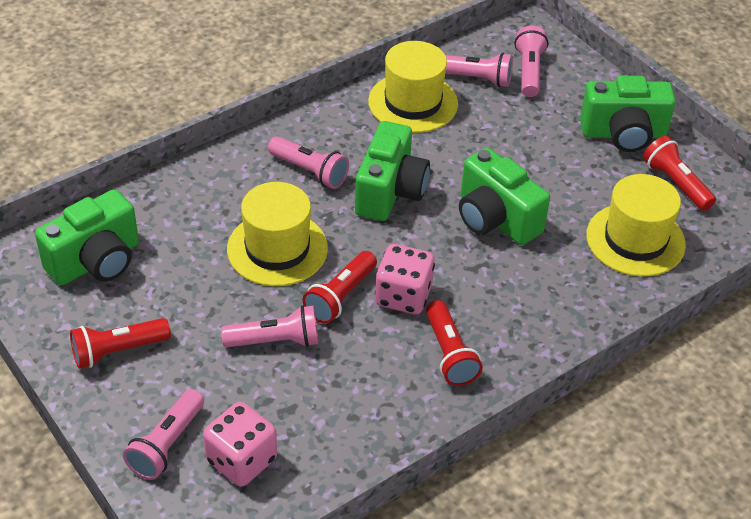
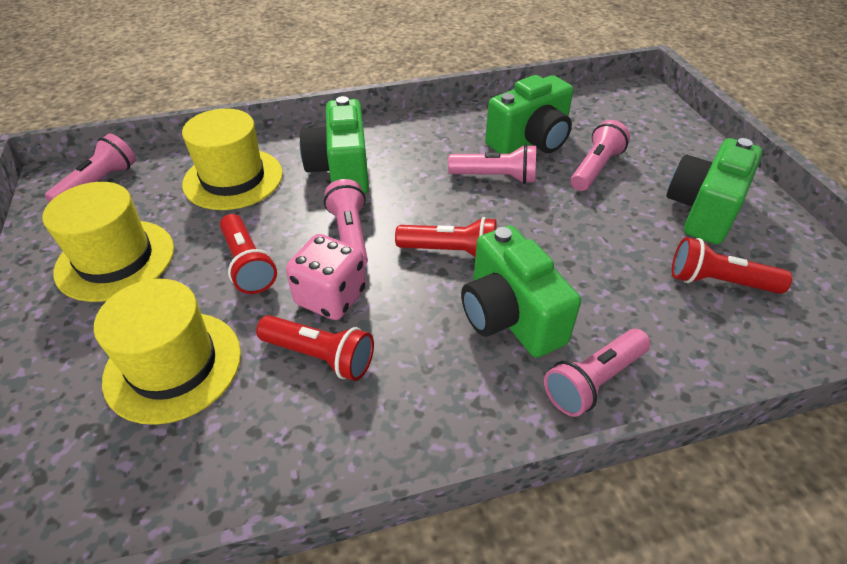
pink dice: [203,402,277,487] [375,244,435,314] = 2 -> [286,234,366,320] = 1

